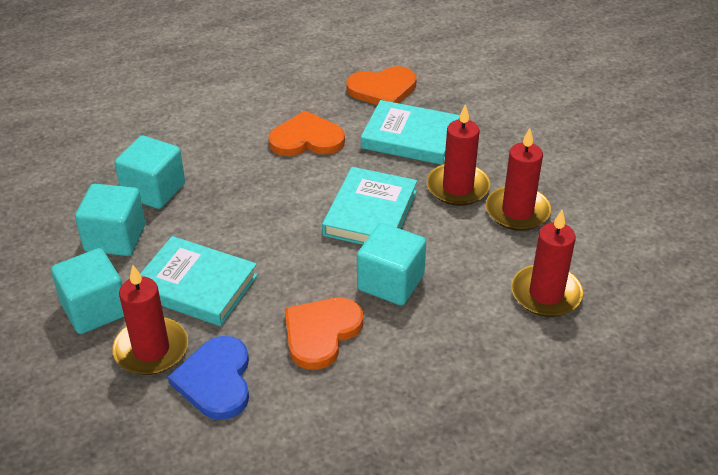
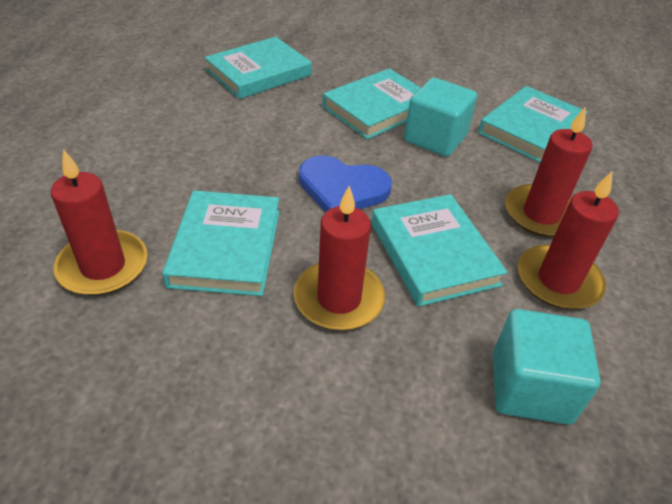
orange heart: [268,111,345,156] [285,298,363,370] [346,66,417,105] = 3 -> none = 0
turquoise book: [140,236,258,326] [322,167,417,245] [361,100,460,165] = 3 -> [162,190,280,296] [205,37,312,99] [322,68,421,139] [371,194,508,307] [478,86,588,162] = 5
turquoise cube: [51,248,124,334] [75,184,145,256] [115,136,185,209] [357,223,426,305] = 4 -> [404,78,477,157] [493,309,601,425] = 2

